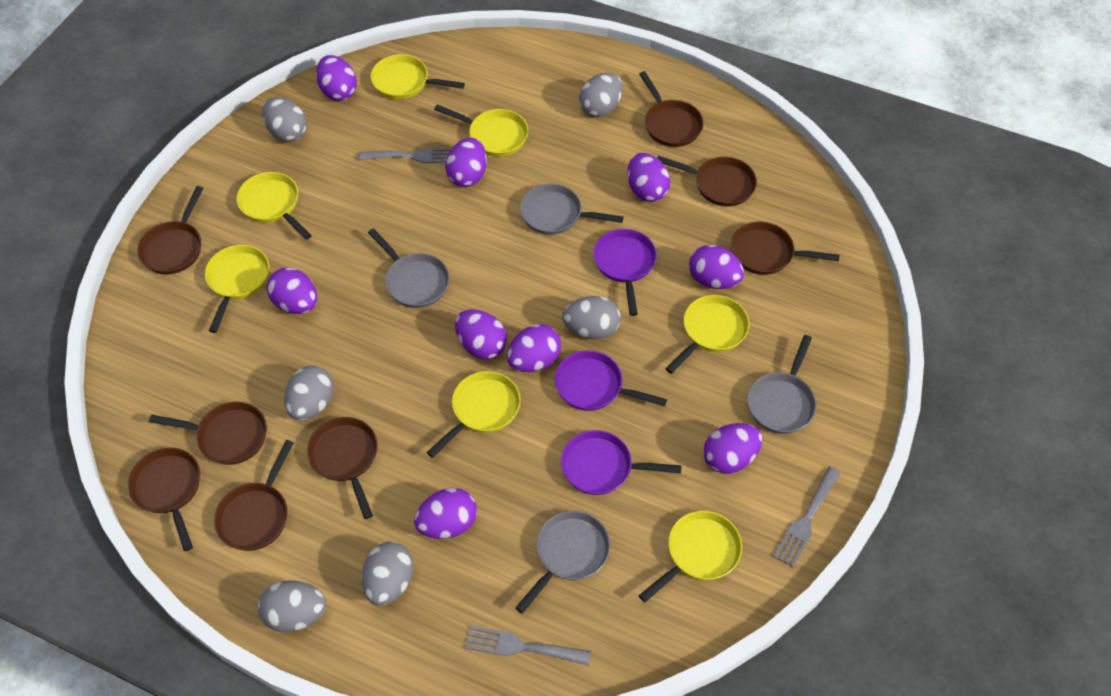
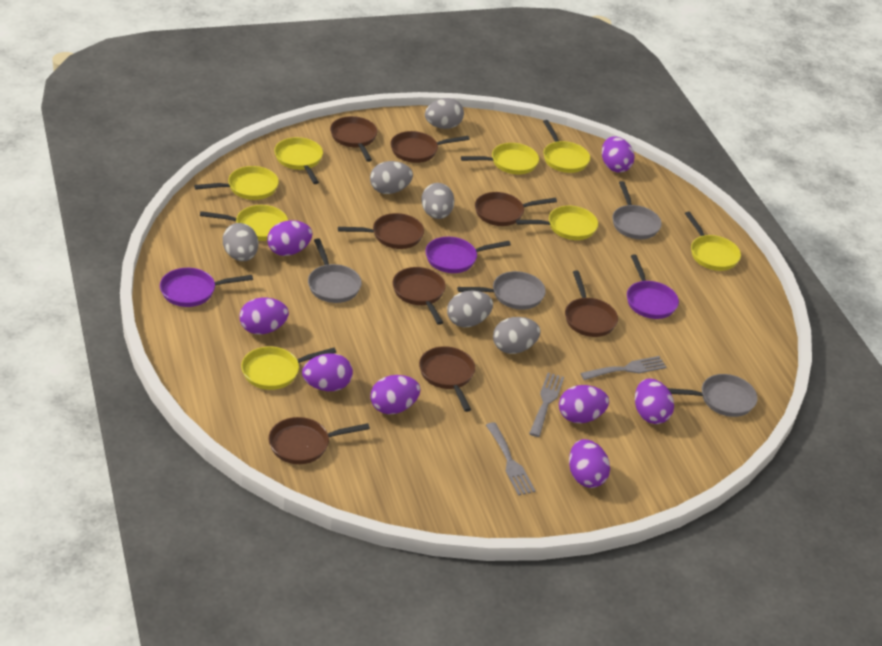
purple egg: [267,268,317,314] [316,55,357,101] [414,488,477,539] [445,138,487,187] [455,309,507,360] [507,324,561,372] [627,153,670,202] [689,245,744,289] [703,423,762,474] = 9 -> [240,298,289,335] [267,220,313,256] [302,354,353,391] [370,375,420,414] [559,385,609,423] [569,439,610,488] [602,136,635,173] [635,378,674,424] = 8
yellow pan: [205,245,269,333] [237,172,312,240] [371,54,465,99] [427,371,521,458] [434,105,528,156] [639,511,742,602] [666,295,749,374] = 7 -> [194,166,279,200] [200,205,288,241] [241,347,336,390] [274,137,323,184] [461,143,539,174] [516,206,598,240] [543,120,590,173] [685,211,741,271] = 8

